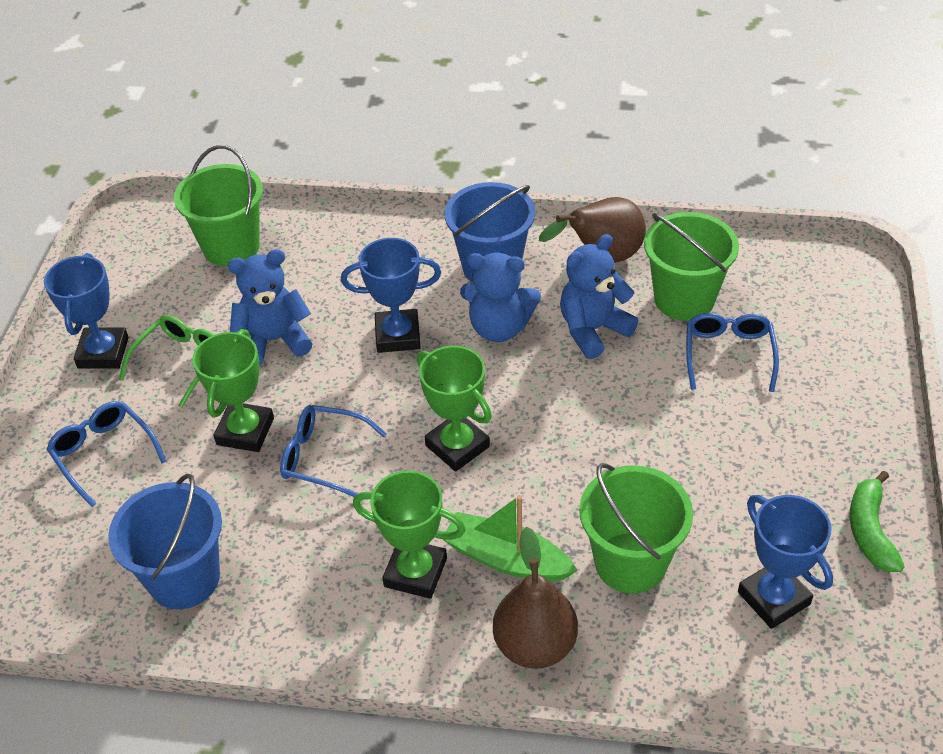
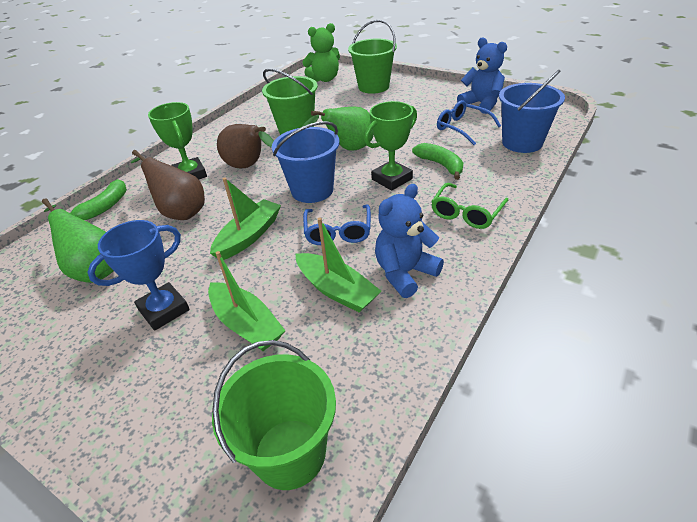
blue glasses: [47,401,166,507] [280,405,387,497] [686,313,779,392] = 3 -> [303,205,371,245] [437,100,501,145] = 2
blue teddy bear: [228,249,312,366] [460,253,541,342] [560,234,638,359] = 3 -> [375,184,444,298] [457,37,507,114] = 2
blue trophy: [44,253,129,369] [341,238,441,353] [738,495,833,629] = 3 -> [87,220,190,331] = 1
green banana: [850,471,905,572] = 1 -> [70,179,127,220] [412,143,463,180] = 2
green boat: [442,495,578,581] = 1 -> [208,251,286,351] [210,178,281,260] [296,217,381,312] = 3
green pear: none = 0 -> [42,198,113,283] [302,106,374,150] = 2
green teddy bear: none = 0 -> [302,23,340,82] = 1
green trophy: [192,329,274,452] [353,470,466,599] [417,346,492,471] = 3 -> [148,102,207,180] [364,101,417,191] = 2

